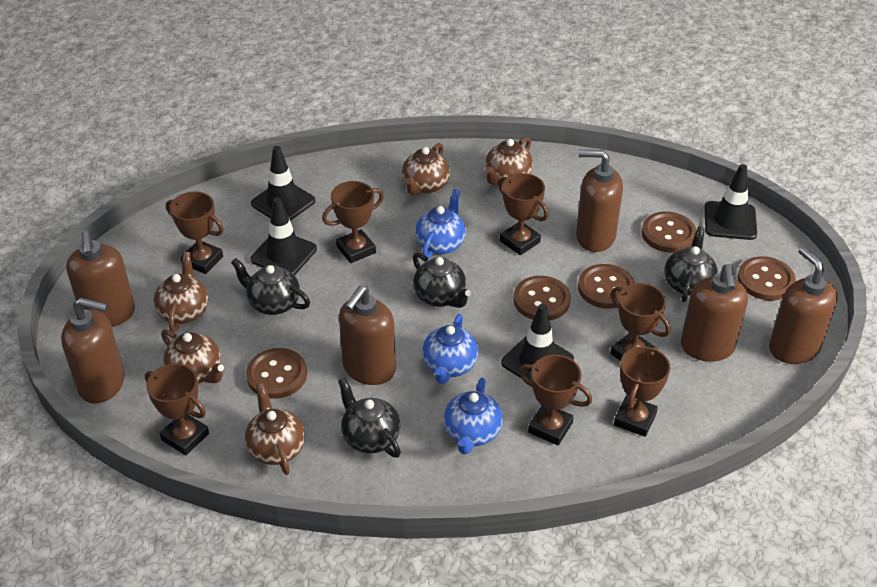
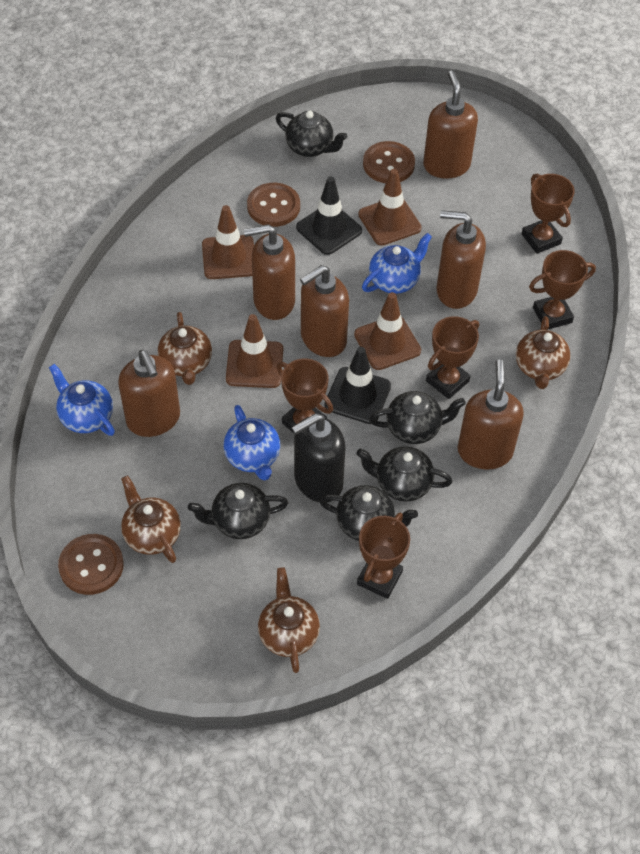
black soap dispenser: none = 0 -> [292,413,346,503] = 1
black teapot: [231,258,310,315] [338,378,401,458] [413,252,471,308] [664,227,718,302] = 4 -> [188,483,289,539] [276,111,347,157] [319,485,418,541] [356,446,452,501] [369,391,466,444] = 5
black traffic cone: [251,146,315,221] [251,197,317,275] [501,304,574,380] [705,164,757,240] = 4 -> [296,177,362,255] [324,347,391,424] = 2
brown button: [246,348,307,399] [513,276,571,320] [578,264,635,309] [642,212,696,253] [737,256,796,300] = 5 -> [58,534,124,595] [247,183,300,227] [363,141,415,183] = 3
brown teapot: [154,252,208,332] [161,329,224,384] [245,383,305,475] [402,143,450,196] [485,137,533,186] = 5 -> [121,475,181,563] [158,312,212,385] [258,567,320,673] [516,316,570,389] = 4
brown traffic cone: none = 0 -> [202,205,254,279] [226,314,283,388] [354,292,421,370] [358,169,422,246] = 4
brown trophy: [145,364,209,455] [166,192,224,274] [322,181,384,263] [498,173,549,255] [519,355,592,445] [611,283,670,361] [614,346,670,437] = 7 -> [277,359,333,434] [357,512,410,599] [426,316,479,399] [522,174,575,254] [529,250,596,330] = 5

